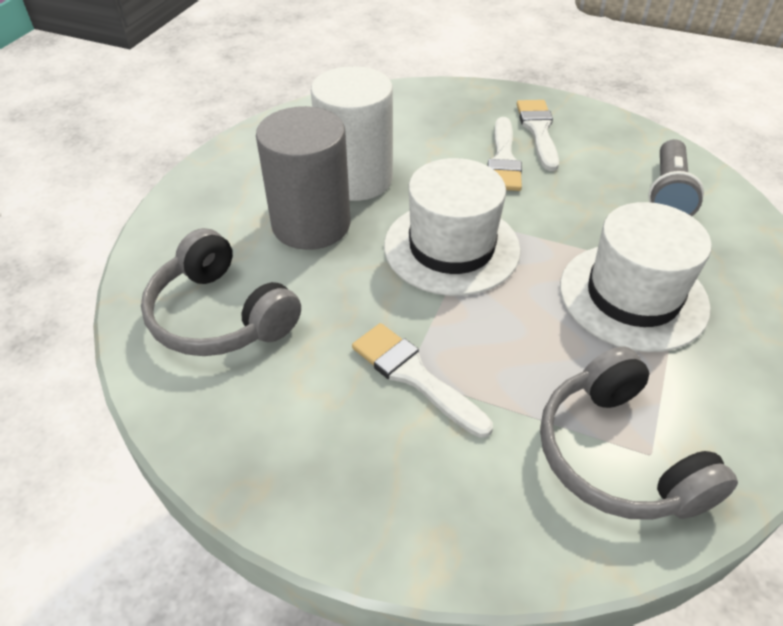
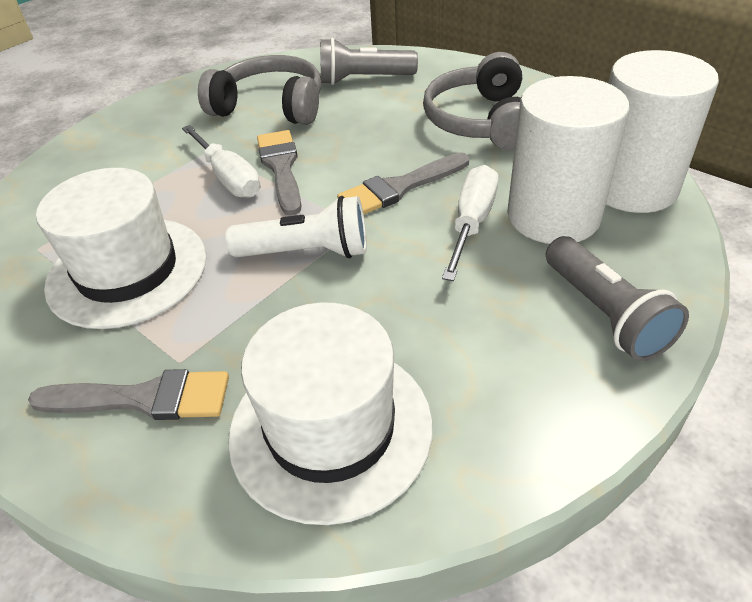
grey brush: none = 0 -> [28,369,229,420] [257,130,302,216] [337,152,469,214] = 3
grey cylinder: [256,106,350,250] = 1 -> none = 0
grey flashlight: [648,139,704,216] = 1 -> [320,38,418,85] [546,236,689,361] = 2
white brush: [352,323,493,438] [487,117,522,191] [517,100,559,171] = 3 -> none = 0
white cylinder: [311,66,393,201] = 1 -> [507,76,630,244] [606,50,719,213] = 2
white flashlight: none = 0 -> [225,196,367,258] = 1
white screwdriver: none = 0 -> [182,125,260,198] [442,165,498,281] = 2

